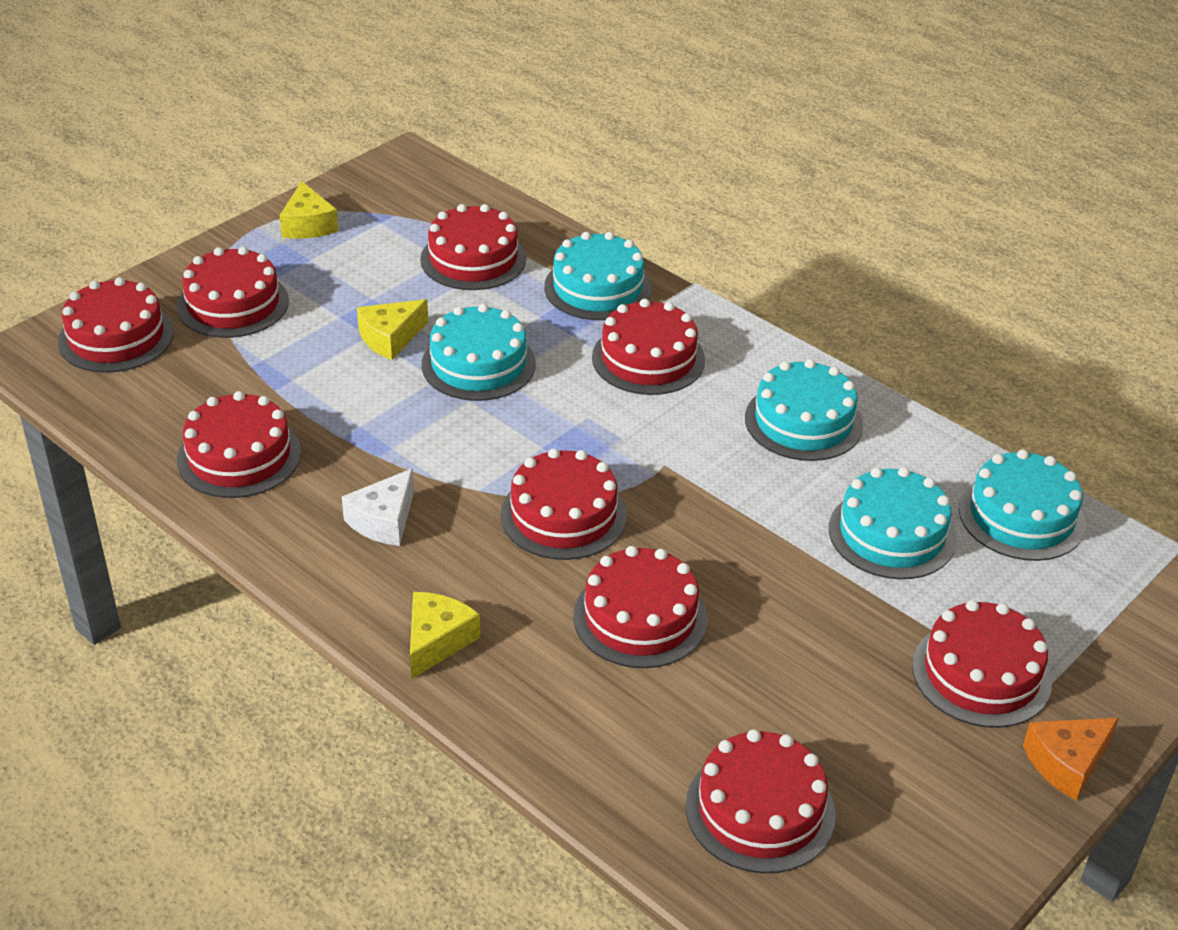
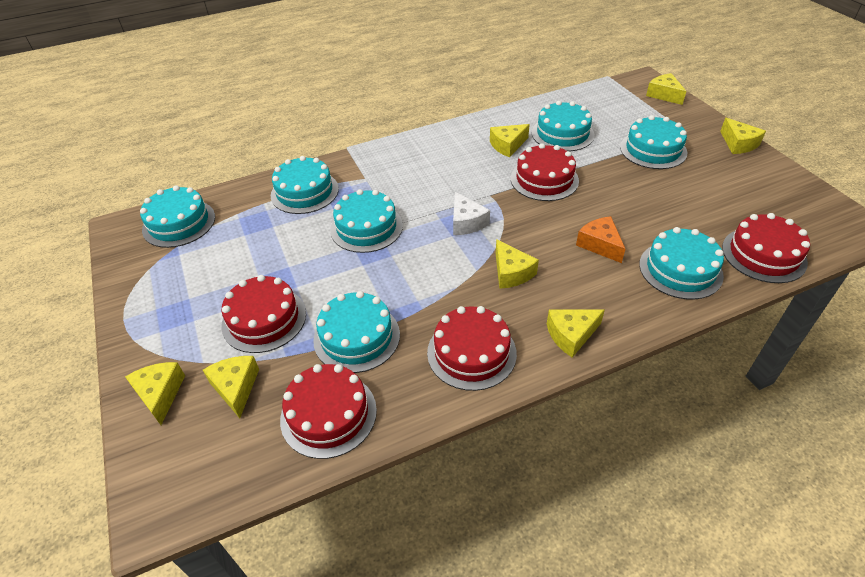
red cake: [58,277,174,373] [177,246,289,338] [177,391,301,498] [420,204,526,290] [501,448,627,560] [573,546,707,668] [592,299,705,395] [686,729,836,873] [912,600,1052,728] = 9 -> [221,275,306,353] [280,364,377,459] [427,306,517,391] [511,143,579,201] [722,213,810,283] = 5
turquoise cake: [422,304,536,401] [544,232,652,320] [745,359,863,461] [829,467,956,579] [959,449,1086,561] = 5 -> [140,185,215,248] [271,156,339,214] [313,291,400,373] [330,189,403,253] [532,101,594,151] [620,115,687,169] [639,227,724,300] = 7
yellow cheese: [279,181,339,239] [357,299,428,360] [410,592,480,679] = 3 -> [125,362,185,425] [203,356,259,418] [490,124,530,157] [496,239,539,289] [547,309,605,358] [646,73,687,105] [720,118,766,154] = 7

